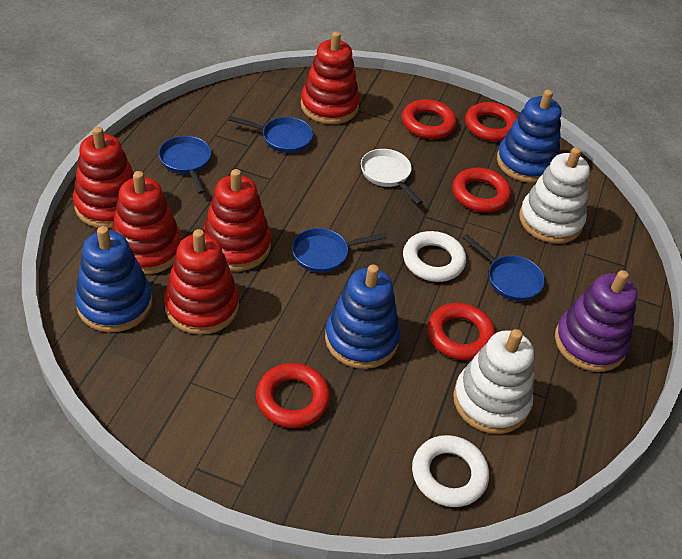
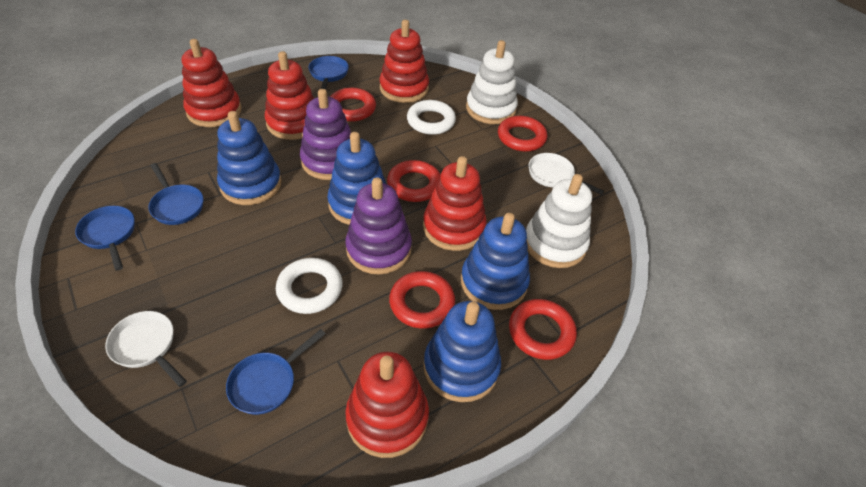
blue stacking toy: [75,226,152,332] [325,264,400,369] [497,89,561,183] = 3 -> [217,111,282,205] [327,132,386,225] [423,301,501,402] [461,213,530,310] = 4
purple stacking toy: [555,270,637,372] = 1 -> [300,89,351,180] [345,177,412,275] = 2
white pan: [361,149,423,205] = 1 -> [105,311,187,387] [529,153,604,195] = 2

